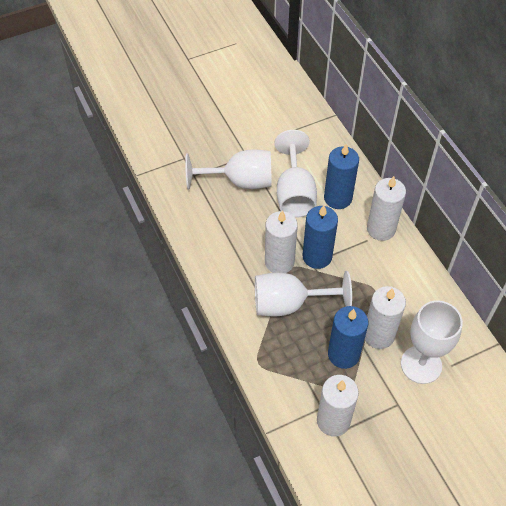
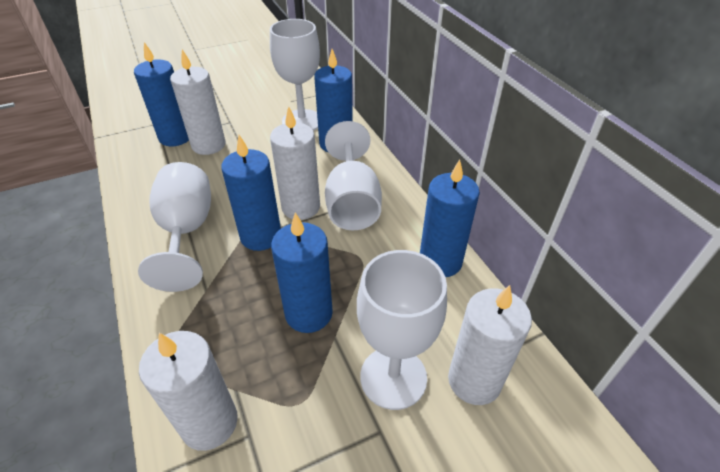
blue candle: [303,205,338,269] [324,144,359,209] [328,306,368,369] = 3 -> [134,42,189,146] [221,135,281,251] [271,213,333,333] [314,49,353,152] [420,159,480,277] = 5

